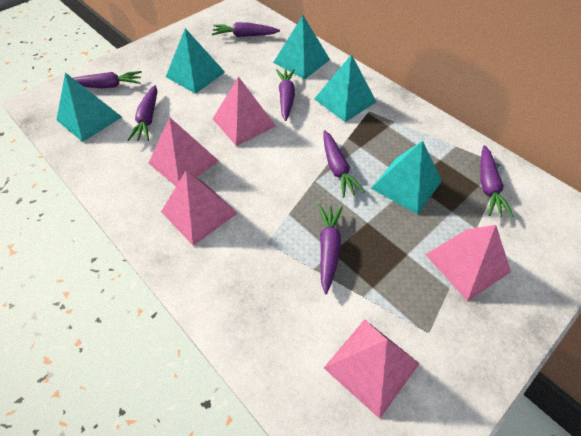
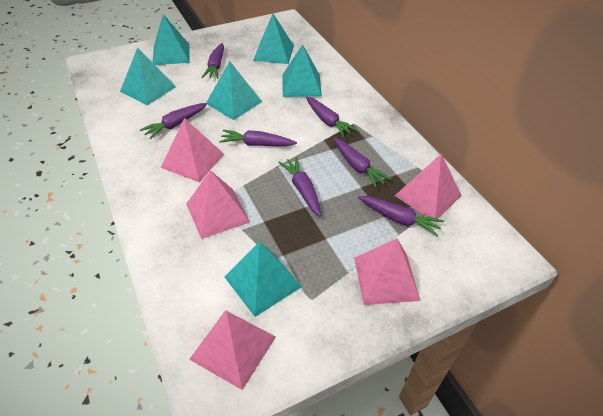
turquoise pyramid: [57,73,122,142] [166,28,225,94] [273,15,330,79] [314,54,376,122] [371,141,442,215] = 5 -> [120,47,176,106] [153,14,190,65] [206,61,262,120] [224,241,302,317] [253,14,294,64] [282,44,322,97] = 6

